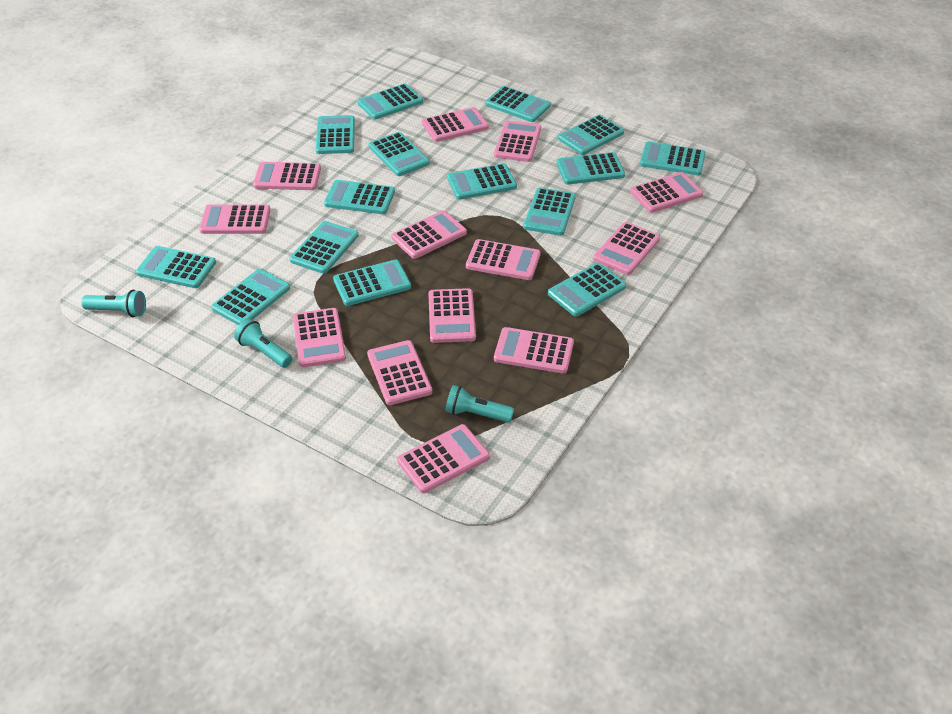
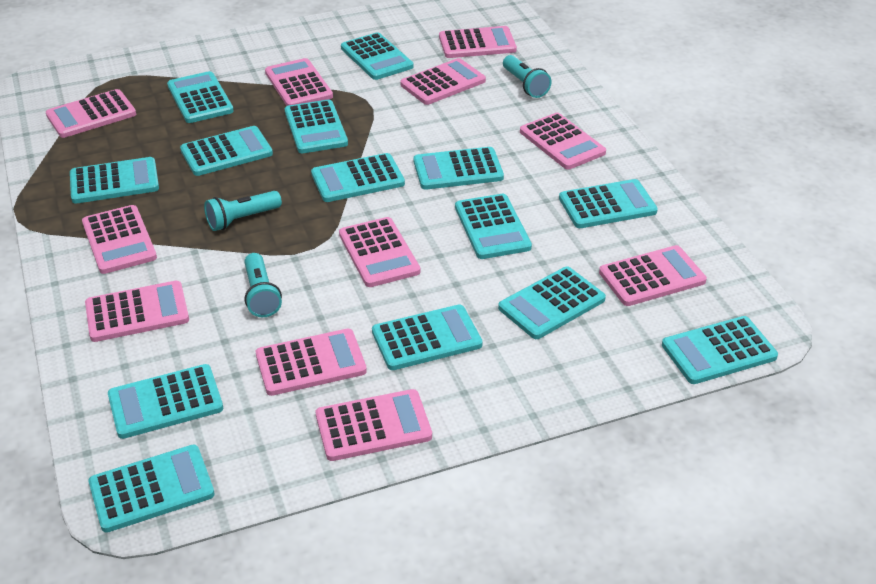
pink calculator: [199,204,271,234] [253,162,321,190] [292,308,346,367] [367,340,432,405] [391,210,467,259] [397,424,490,493] [422,107,489,142] [428,288,476,343] [466,239,541,280] [494,120,541,162] [494,327,574,373] [593,222,660,275] [630,172,703,213] = 13 -> [46,89,136,138] [82,205,157,274] [85,281,189,342] [256,329,367,396] [265,58,333,106] [316,389,432,461] [339,217,420,287] [400,58,486,105] [439,26,517,58] [520,113,606,170] [599,245,707,306] = 11
turquoise calculator: [136,246,216,288] [211,269,290,325] [290,221,358,274] [316,115,355,154] [324,180,395,214] [333,259,411,306] [357,83,423,120] [368,132,430,176] [447,163,517,200] [485,86,551,122] [523,187,576,236] [548,263,626,316] [557,152,625,185] [558,115,624,155] [640,141,706,175] = 15 -> [70,157,159,204] [89,445,215,533] [108,364,223,439] [167,71,234,123] [180,126,273,176] [285,100,348,153] [311,153,405,202] [341,32,413,80] [372,304,483,370] [413,147,504,190] [455,194,532,259] [498,266,606,339] [559,179,658,228] [662,316,778,384] = 14

